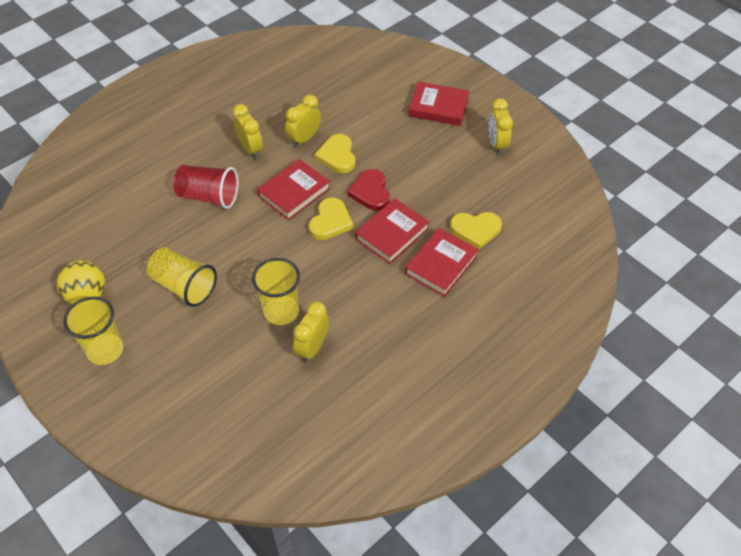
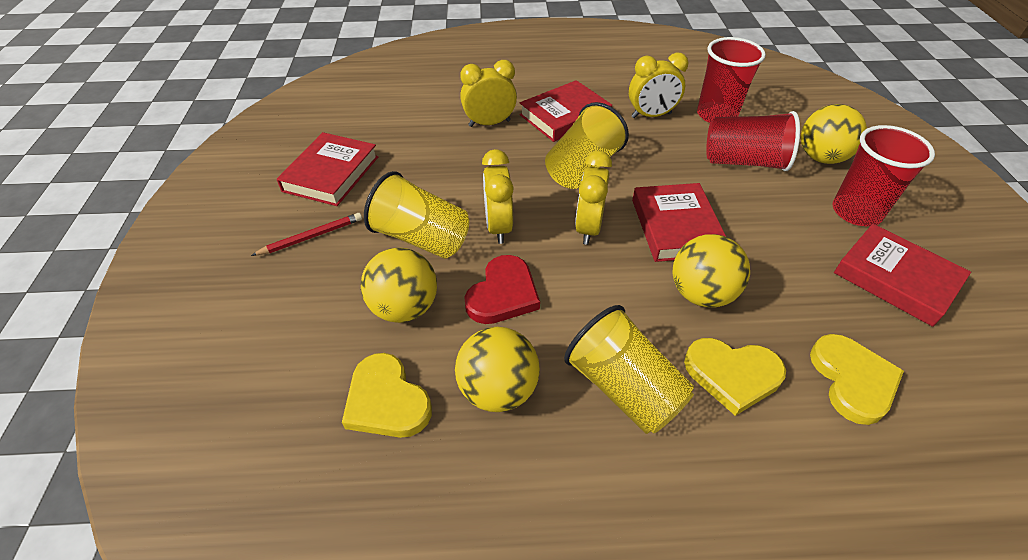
red cup: [173,165,238,209] = 1 -> [697,37,766,123] [706,111,800,171] [833,125,935,226] = 3
red pencil: none = 0 -> [251,213,362,256] = 1
yellow ball: [57,261,105,305] = 1 -> [361,248,437,323] [455,327,540,412] [673,234,750,308] [801,104,867,164] = 4

